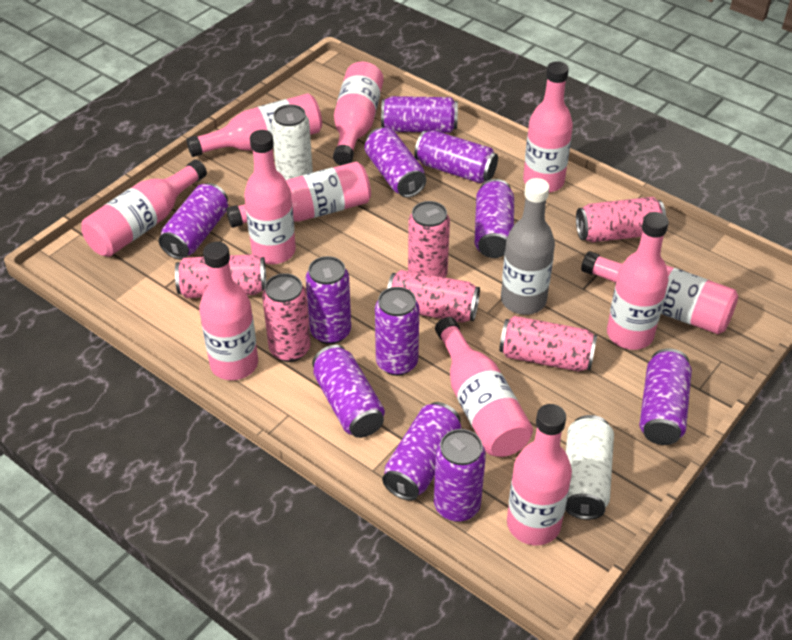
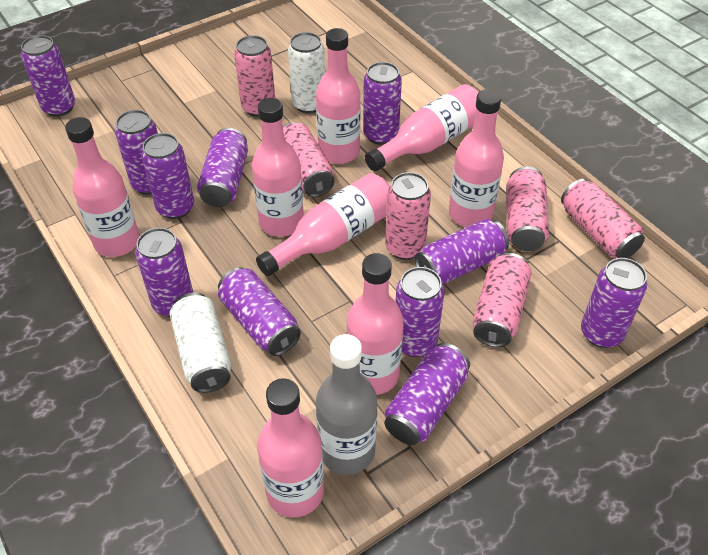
pink bottle: [81,160,207,257] [186,93,322,157] [199,242,258,380] [226,161,371,228] [244,130,296,264] [333,62,384,165] [435,317,533,457] [507,404,572,545] [523,61,573,193] [581,251,738,334] [607,212,669,350] = 11 -> [65,117,140,257] [252,98,304,237] [256,173,390,276] [257,378,324,518] [316,28,361,164] [346,253,404,395] [365,84,479,172] [449,89,504,227] = 8

